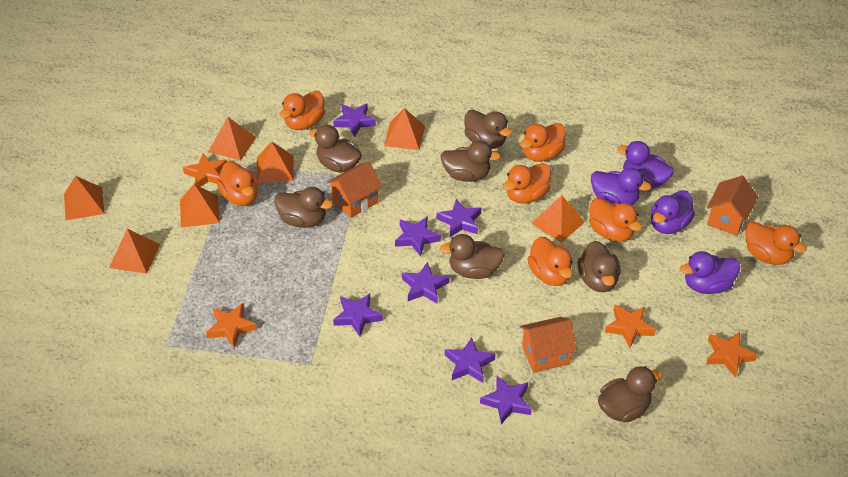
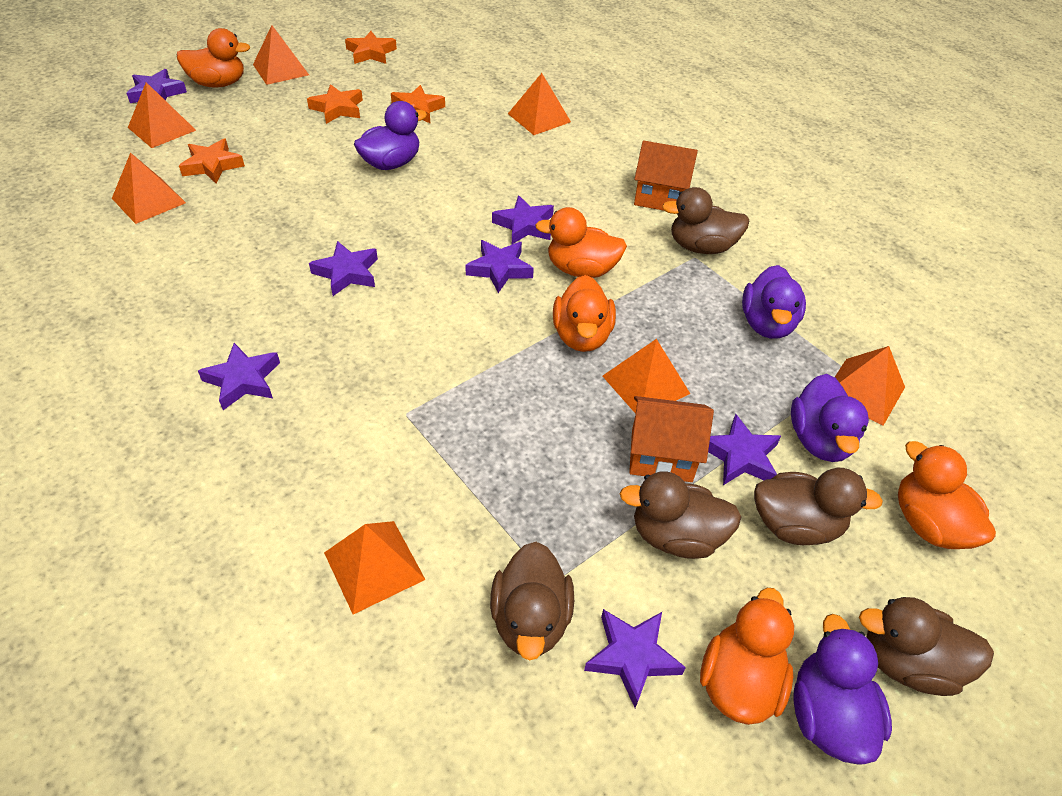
brown duck: [274,187,333,228] [309,125,362,173] [439,234,504,279] [441,141,501,182] [464,110,512,149] [578,241,620,292] [598,366,663,423] = 7 -> [490,542,574,660] [620,471,741,559] [662,187,749,254] [754,468,883,545] [859,597,994,696] = 5
orange duck: [217,161,259,206] [279,91,325,130] [503,163,551,204] [520,123,566,162] [527,237,573,286] [589,198,642,242] [745,221,807,265] = 7 -> [177,28,250,88] [535,207,627,278] [553,275,616,352] [700,588,794,725] [898,441,996,549] = 5
orange house: [327,162,382,218] [520,317,577,373] [707,176,758,236] = 3 -> [629,396,714,482] [634,141,698,211] = 2

